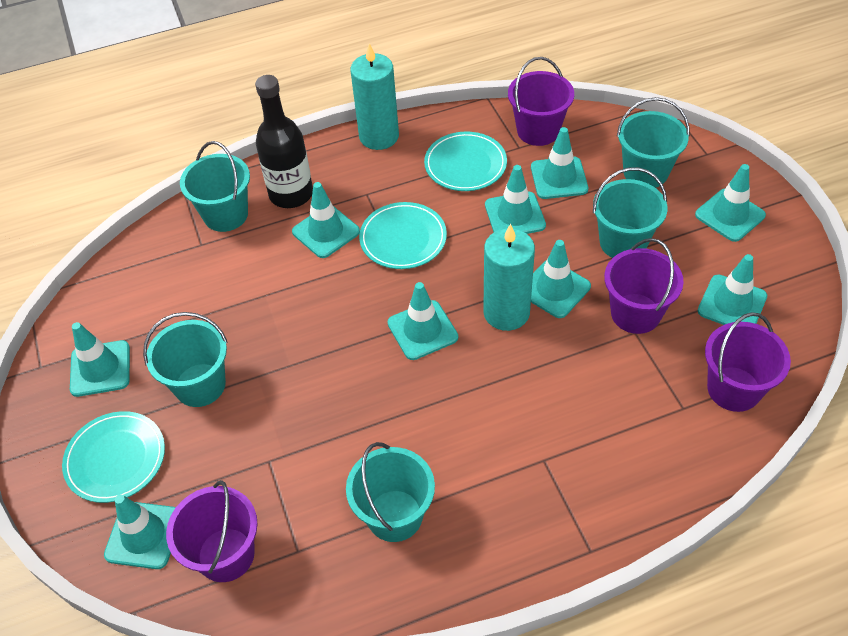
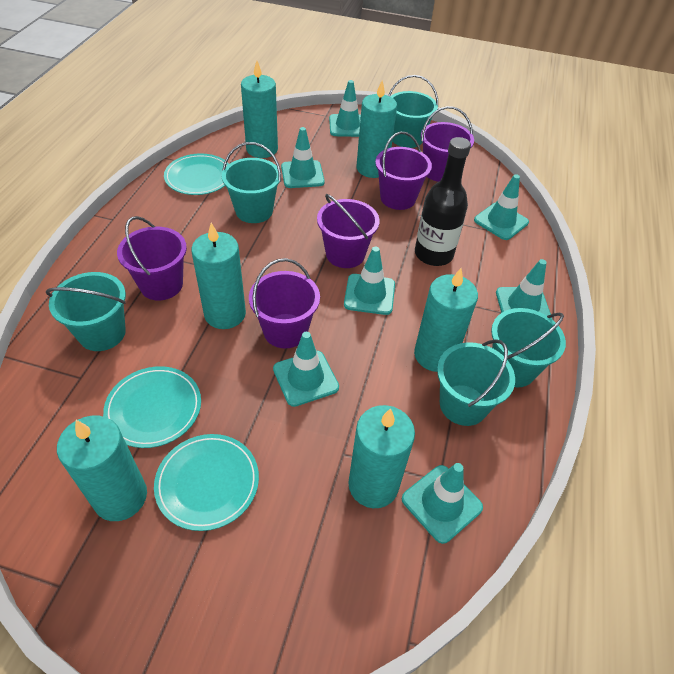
purple bucket: [166,480,258,582] [508,57,574,146] [604,238,684,334] [705,312,791,412] = 4 -> [117,216,187,300] [249,258,320,348] [317,194,380,268] [375,132,432,210] [421,106,474,182] = 5
turquoise candle: [350,43,399,150] [483,224,535,331] = 2 -> [57,416,147,521] [191,223,246,329] [241,61,278,158] [348,405,415,508] [356,80,397,178] [414,268,478,372] = 6
turquoise traffic cone: [70,322,130,397] [104,495,176,569] [292,182,360,258] [387,282,458,360] [485,165,546,234] [531,127,588,199] [531,240,591,318] [695,164,766,242] [698,254,767,325] = 9 -> [273,332,339,407] [281,127,325,188] [329,80,361,137] [344,247,395,315] [402,463,483,544] [474,174,529,240] [496,259,552,319] = 7

